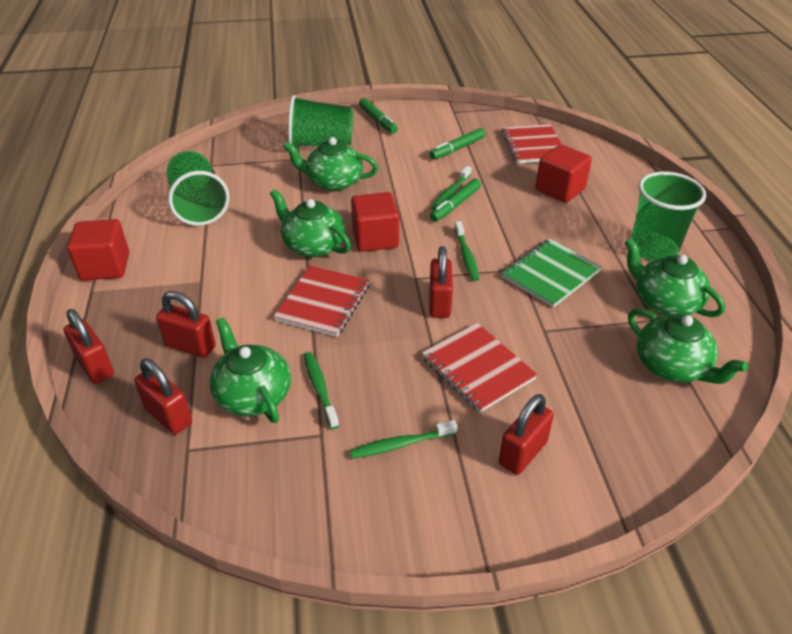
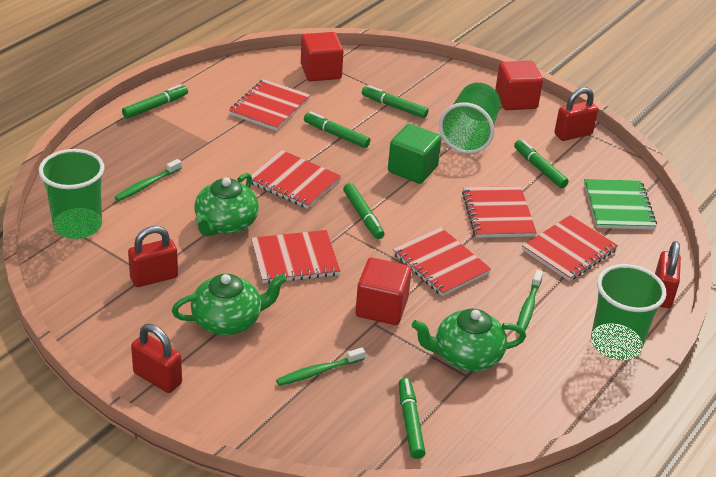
green cube: none = 0 -> [388,124,442,184] = 1
green marker: [359,98,398,133] [430,128,485,160] [430,179,481,222] = 3 -> [122,84,188,119] [304,112,370,148] [343,183,385,239] [362,85,429,118] [399,378,425,459] [514,139,569,188] = 6
green teapot: [210,317,291,423] [270,189,351,257] [284,137,378,191] [624,238,725,317] [628,308,748,384] = 5 -> [172,274,287,335] [194,173,259,237] [412,309,526,371] = 3
green toothbrush: [304,352,339,429] [350,420,457,459] [431,166,471,210] [454,221,479,281] = 4 -> [114,159,182,201] [276,347,365,386] [516,270,543,333] = 3
red notebook: [274,266,369,337] [422,323,538,412] [501,124,562,164] = 3 -> [229,79,310,131] [251,150,341,209] [251,230,340,283] [393,227,491,296] [462,186,537,238] [522,215,618,281] = 6
red padlock: [63,309,114,384] [134,358,192,435] [156,291,216,358] [430,246,453,318] [499,394,554,475] = 5 -> [128,226,178,287] [131,324,182,393] [554,87,598,141] [655,241,681,308] = 4

